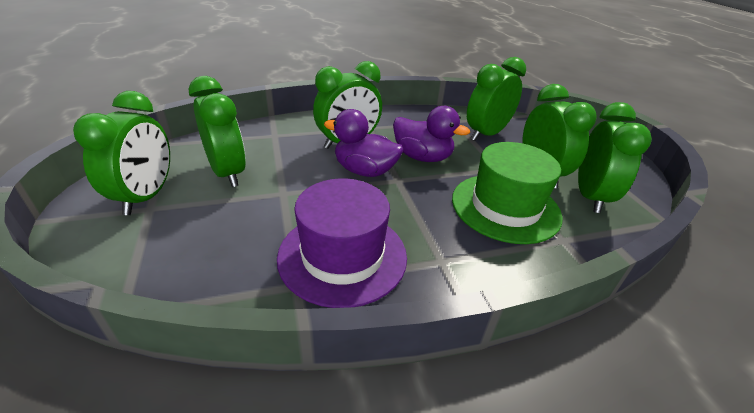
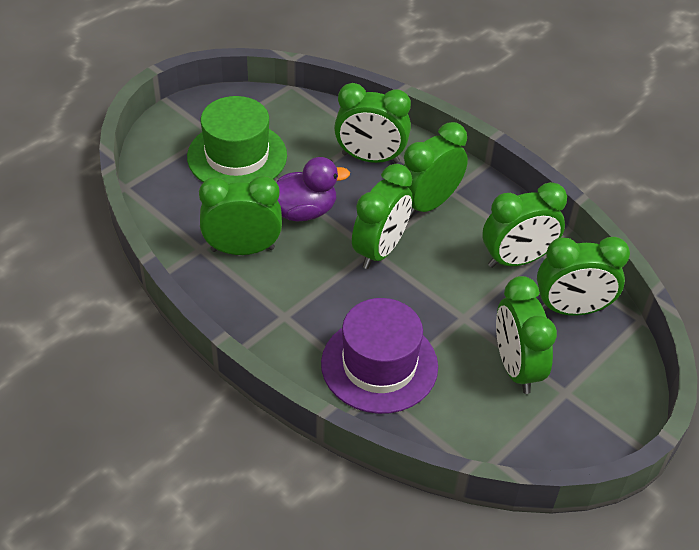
green clock: [73,91,170,215] [189,76,246,187] [313,61,382,149] [467,57,526,141] [523,84,597,188] [578,102,652,213] = 6 -> [199,176,282,255] [334,83,411,163] [352,164,413,269] [404,122,468,218] [483,182,567,268] [496,276,557,394] [537,237,630,316] = 7
purple duck: [324,109,403,177] [393,106,470,162] = 2 -> [276,157,350,221] = 1

